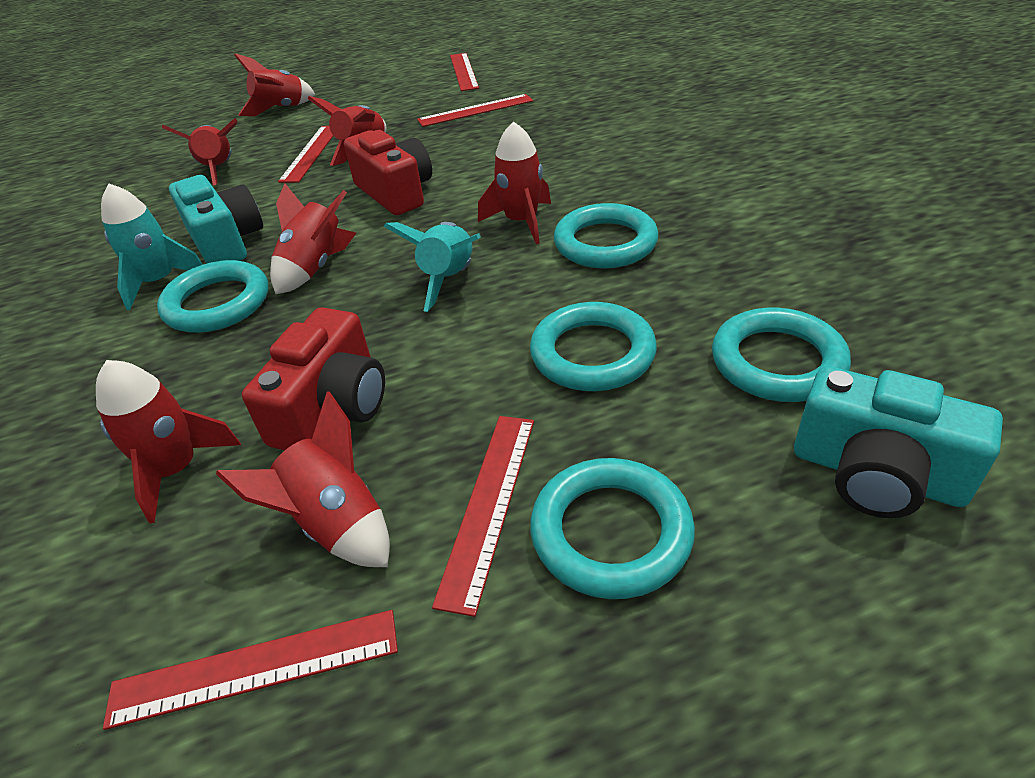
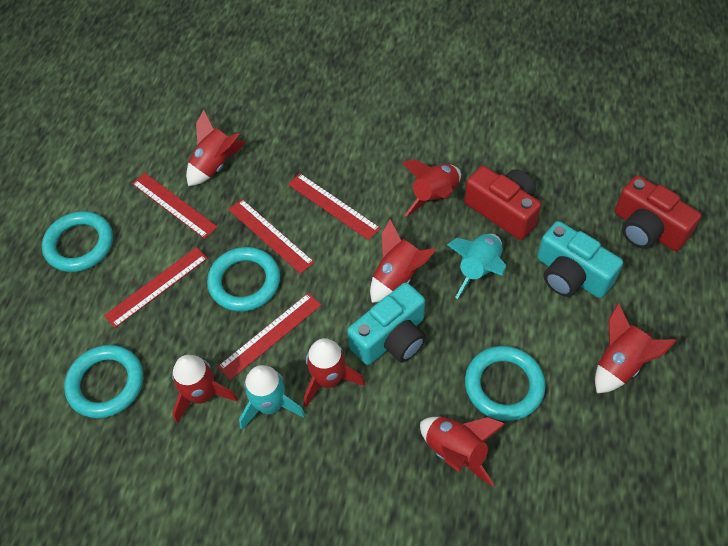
turquoise ring: [157,260,268,333] [530,302,657,391] [530,458,695,599] [554,203,658,268] [712,308,851,402] = 5 -> [42,211,113,272] [64,345,143,418] [207,247,280,312] [465,346,546,421] = 4

